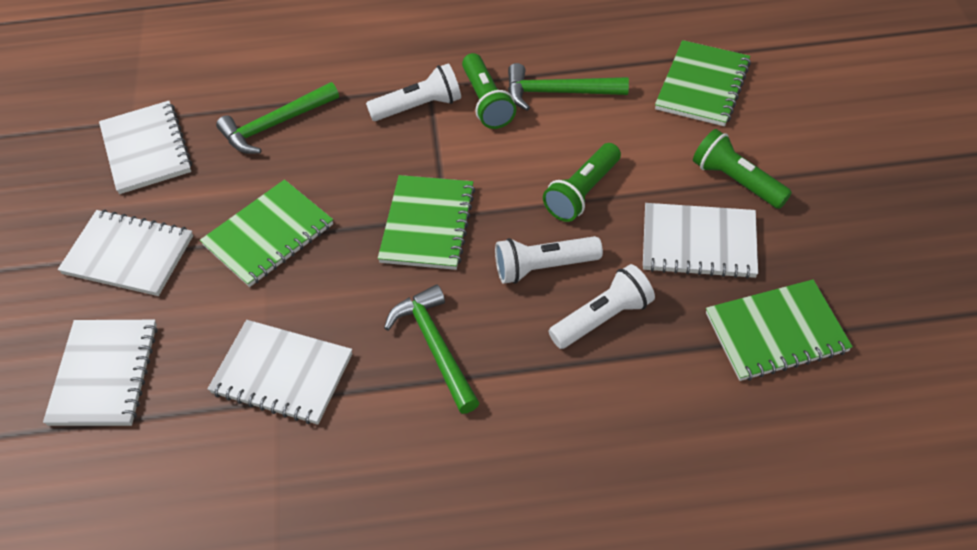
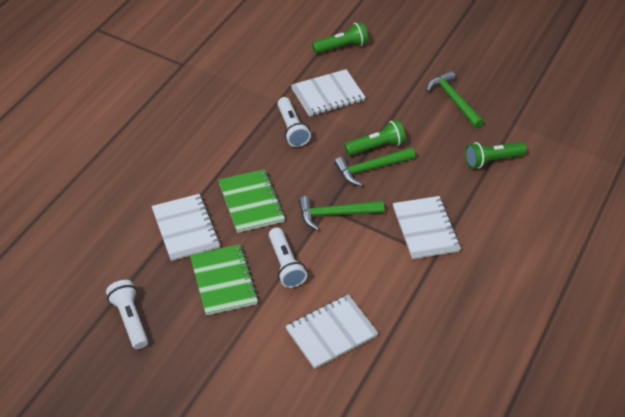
green notebook: [200,179,333,287] [378,175,475,270] [655,40,751,126] [706,280,853,381] = 4 -> [190,245,258,315] [218,169,285,233] = 2
white notebook: [43,320,158,426] [58,210,193,296] [99,101,192,194] [208,320,352,425] [643,203,758,279] = 5 -> [152,194,220,261] [286,294,378,369] [291,69,366,117] [393,196,461,259] = 4

